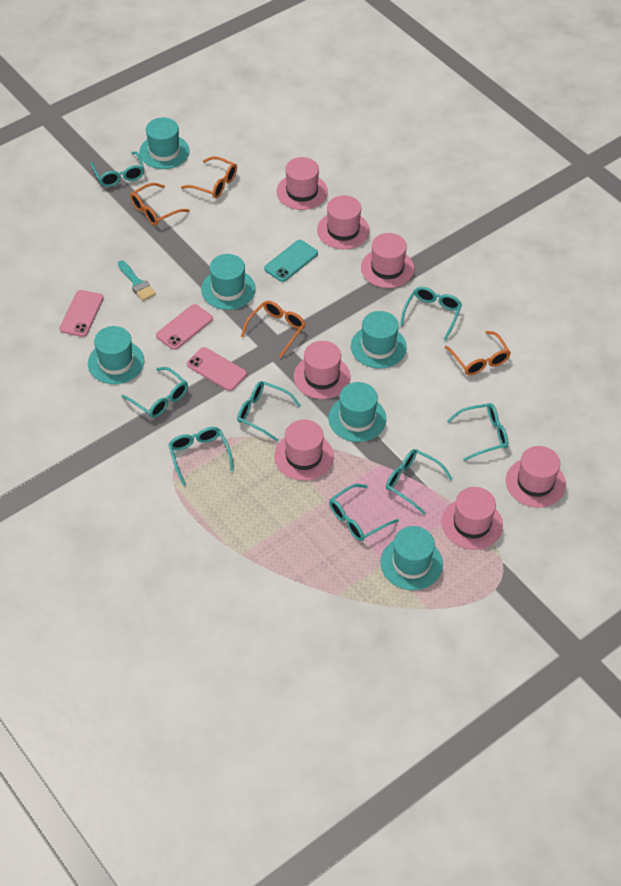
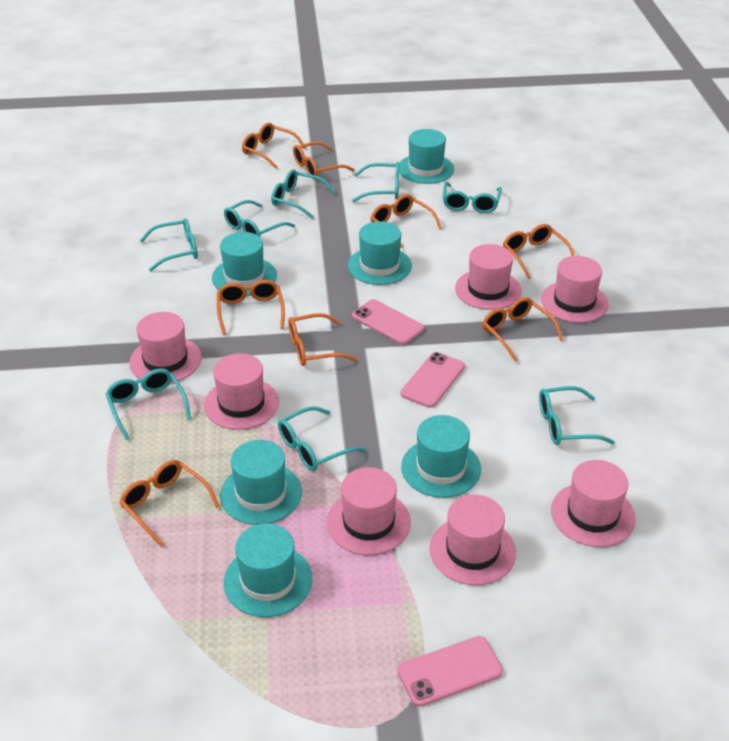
orange glasses: [130,183,190,226] [181,156,237,198] [241,301,305,357] [445,331,511,375] = 4 -> [119,460,220,547] [217,280,285,335] [242,123,306,169] [288,313,357,366] [293,141,355,179] [370,194,442,248] [482,297,563,362] [503,224,575,279] = 8
turquoise brush: [118,261,156,301] = 1 -> none = 0
turquoise phone: [264,240,318,282] = 1 -> none = 0

